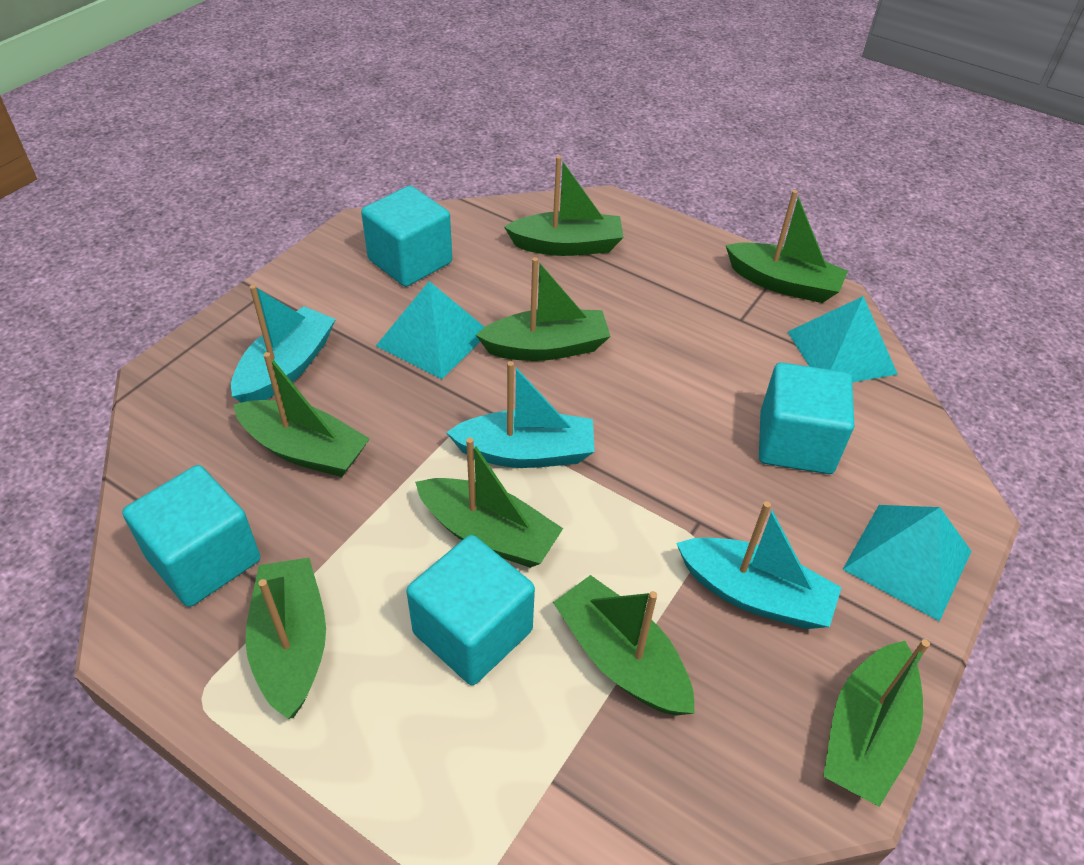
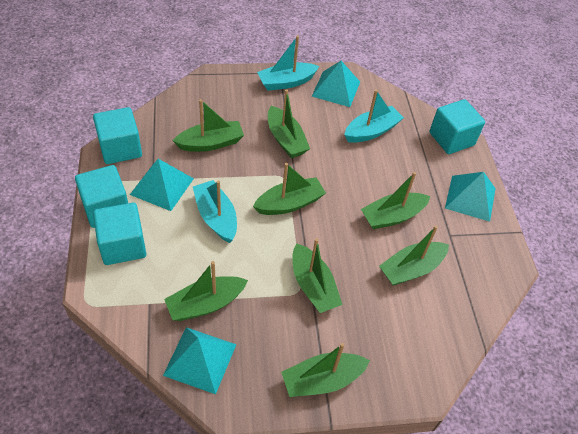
turquoise pyramid: [376,281,485,379] [788,296,898,382] [843,505,972,622] = 3 -> [130,159,194,211] [163,327,237,394] [312,61,360,107] [445,172,496,222] = 4

